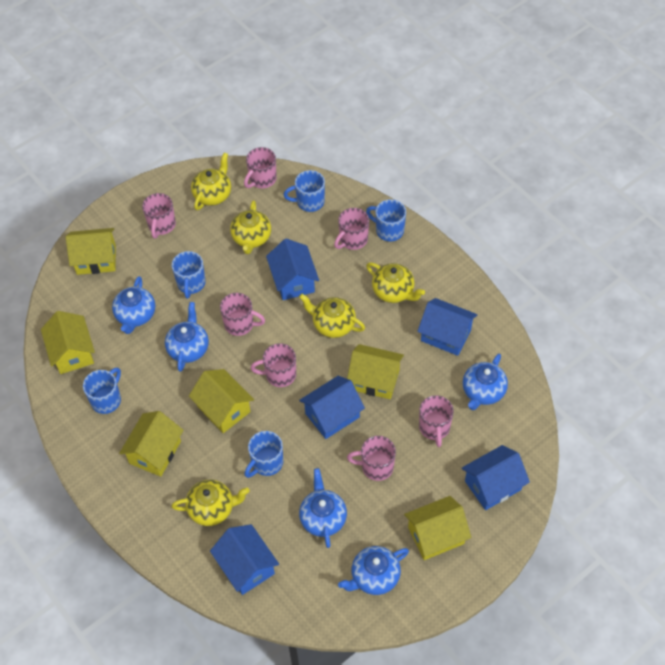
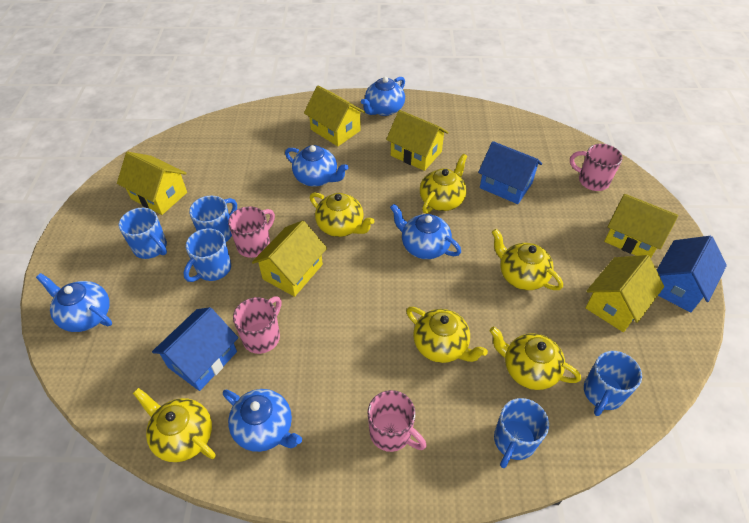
blue house: [210,524,279,595] [266,238,319,300] [299,376,365,439] [417,298,477,356] [462,445,530,510] = 5 -> [152,307,238,391] [478,141,542,204] [657,236,727,312] = 3
pink mug: [142,193,176,239] [220,293,265,336] [244,147,277,188] [251,343,296,387] [334,208,369,250] [347,436,396,481] [419,395,454,447] = 7 -> [228,206,275,258] [233,297,281,354] [368,390,426,452] [570,144,623,191] = 4
yellow teapot: [172,480,250,526] [191,153,231,210] [230,200,271,254] [299,294,365,338] [366,262,425,303] = 5 -> [133,388,216,462] [310,192,374,237] [406,307,488,363] [420,154,467,214] [489,327,581,390] [492,229,563,290] = 6

